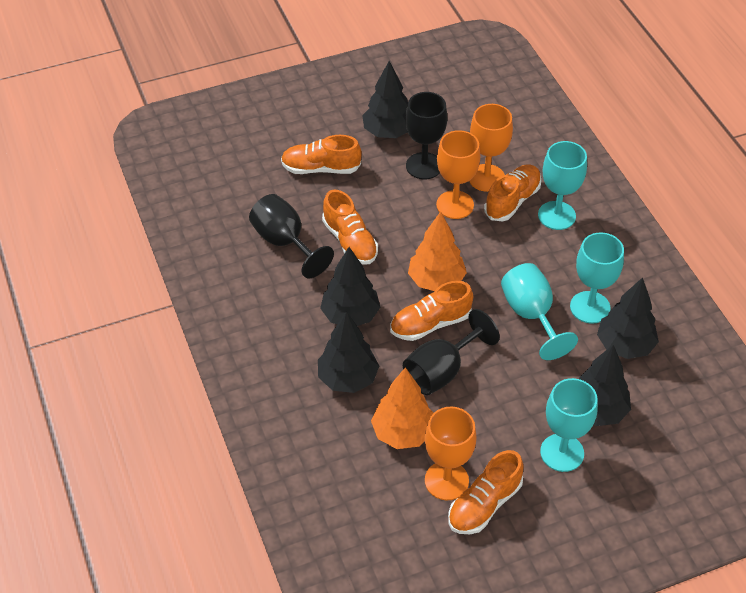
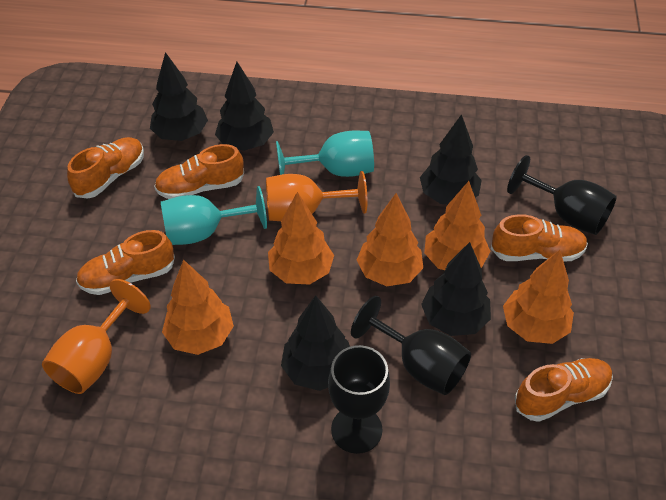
orange goblet: [425,407,477,500] [436,130,480,219] [469,104,513,192] = 3 -> [42,279,151,394] [266,171,367,221] = 2
orange tree: [371,367,433,449] [408,211,467,291] = 2 -> [162,260,234,355] [268,192,334,285] [357,193,423,286] [424,181,491,270] [503,250,574,344] = 5
turquoise goblet: [501,263,578,360] [538,141,587,230] [540,378,598,472] [570,232,624,324] = 4 -> [161,186,267,245] [276,131,374,177] = 2

